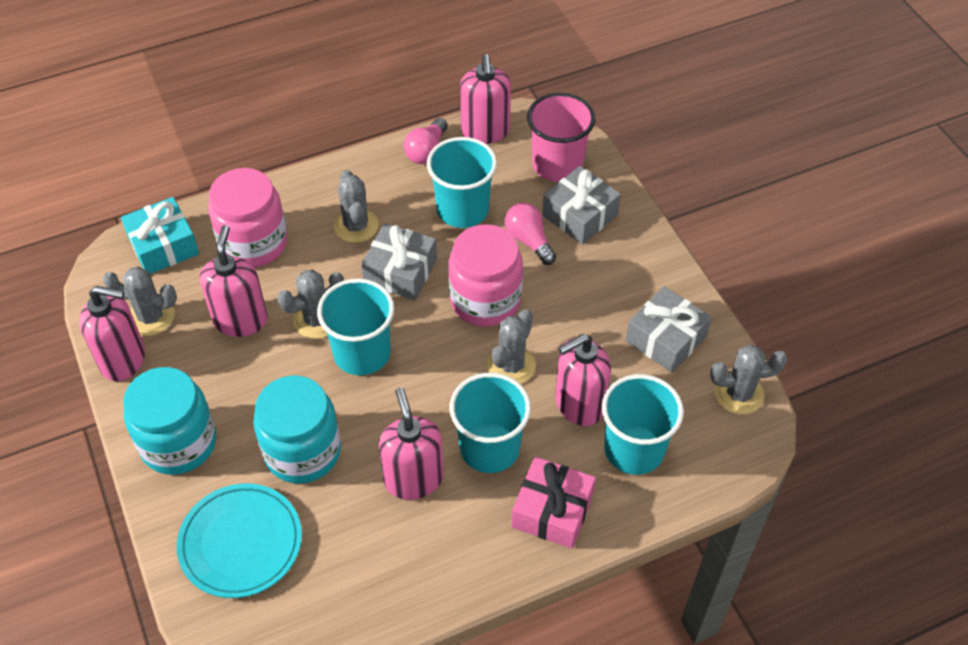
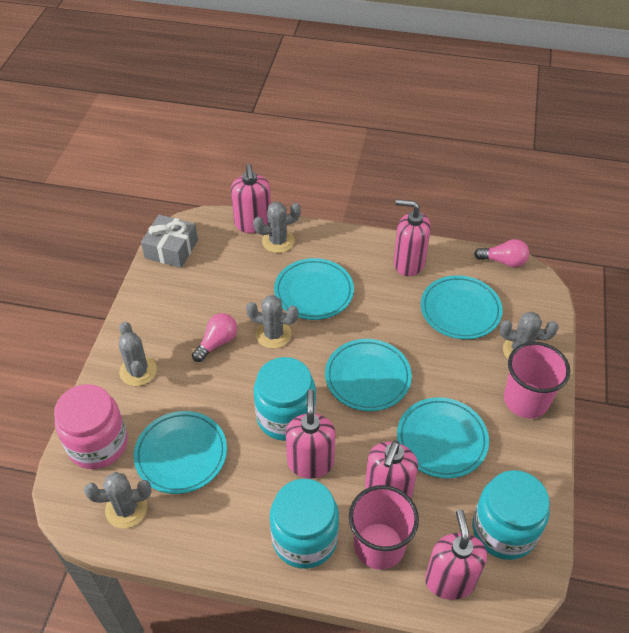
grey gift: [361,223,437,300] [542,166,621,244] [626,286,712,373] = 3 -> [141,215,198,268] = 1
pink cup: [527,93,595,182] = 1 -> [349,485,419,570] [504,342,570,419] = 2
pink gift: [512,457,596,549] = 1 -> none = 0
pink jar: [208,168,287,267] [448,224,523,327] = 2 -> [54,384,128,469] = 1
turquoise cup: [317,278,394,375] [427,137,497,228] [450,373,531,473] [602,374,684,475] = 4 -> none = 0
turquoise gift: [121,197,199,274] = 1 -> none = 0
turquoise jar: [123,367,216,475] [253,376,341,483] = 2 -> [254,357,316,441] [270,479,339,569] [472,470,550,560] = 3
turquoise plate: [177,483,302,598] = 1 -> [134,411,227,494] [274,258,354,320] [325,339,412,411] [397,397,489,479] [421,275,503,339] = 5

